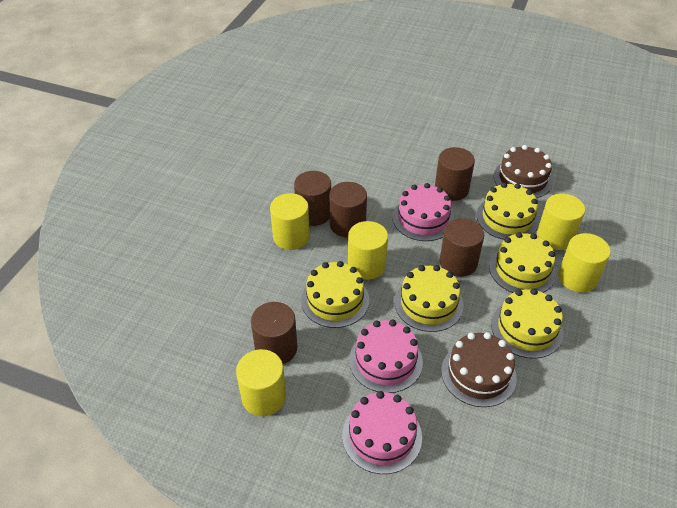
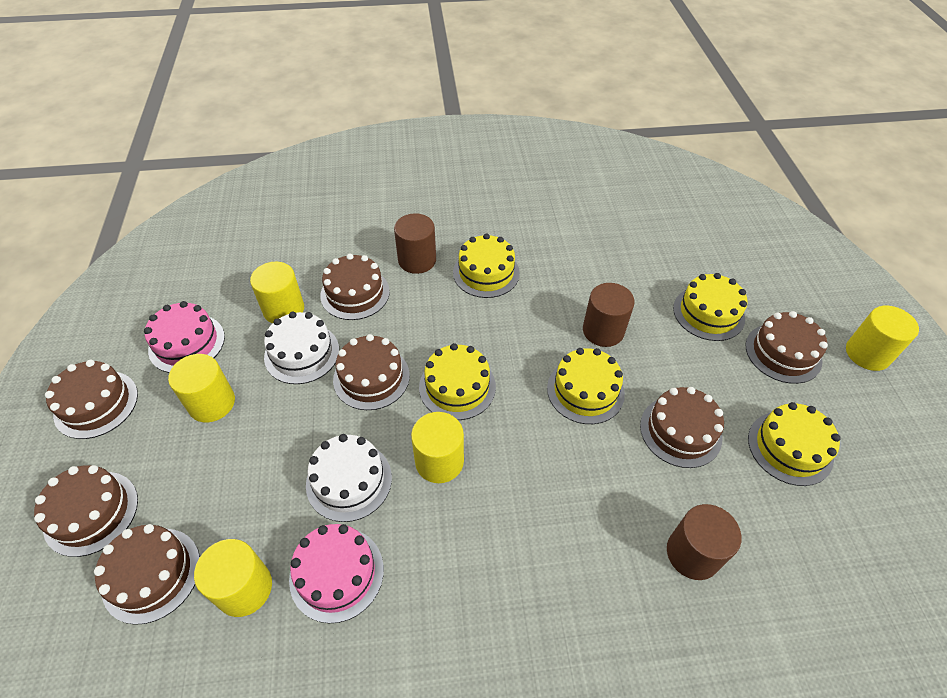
brown cake: [441,332,517,407] [494,145,553,198] = 2 -> [34,465,138,557] [45,360,138,439] [94,524,200,625] [320,254,390,320] [333,334,410,410] [640,387,724,468] [746,311,828,384] = 7
brown cylinder: [251,302,297,364] [294,171,331,226] [329,182,367,237] [435,147,475,201] [440,218,484,277] = 5 -> [394,213,436,274] [583,283,635,347] [667,504,742,580] = 3
pink cake: [342,391,422,474] [349,320,423,393] [393,183,454,241] = 3 -> [144,301,225,373] [289,524,384,623] = 2
white cake: none = 0 -> [264,312,339,384] [306,434,392,522] = 2

